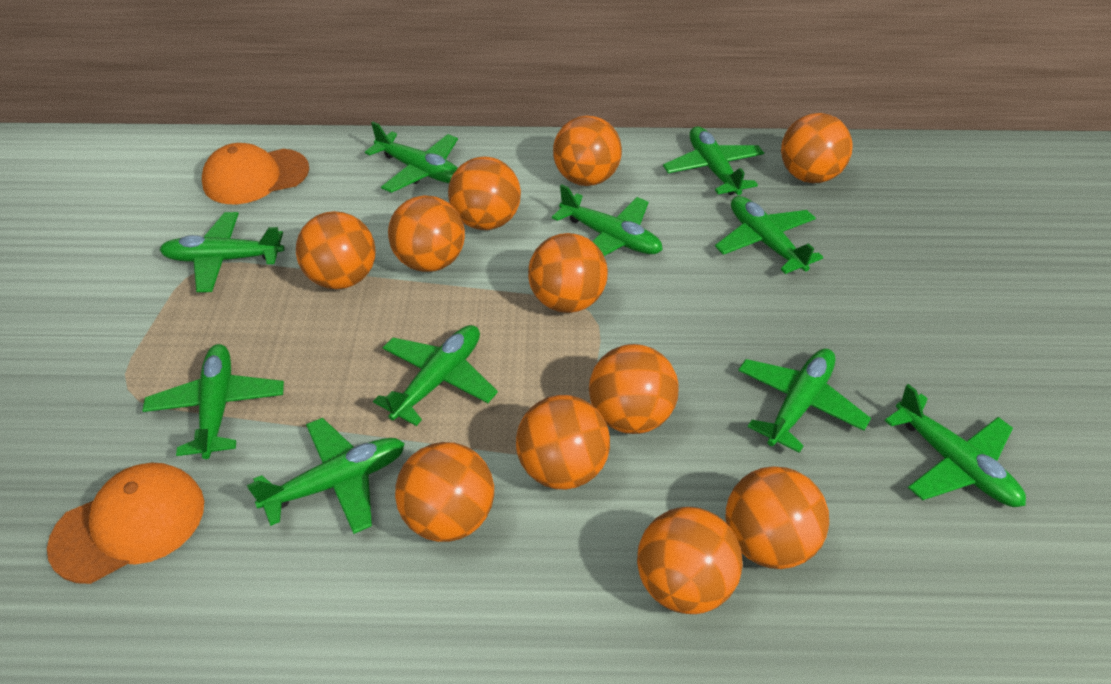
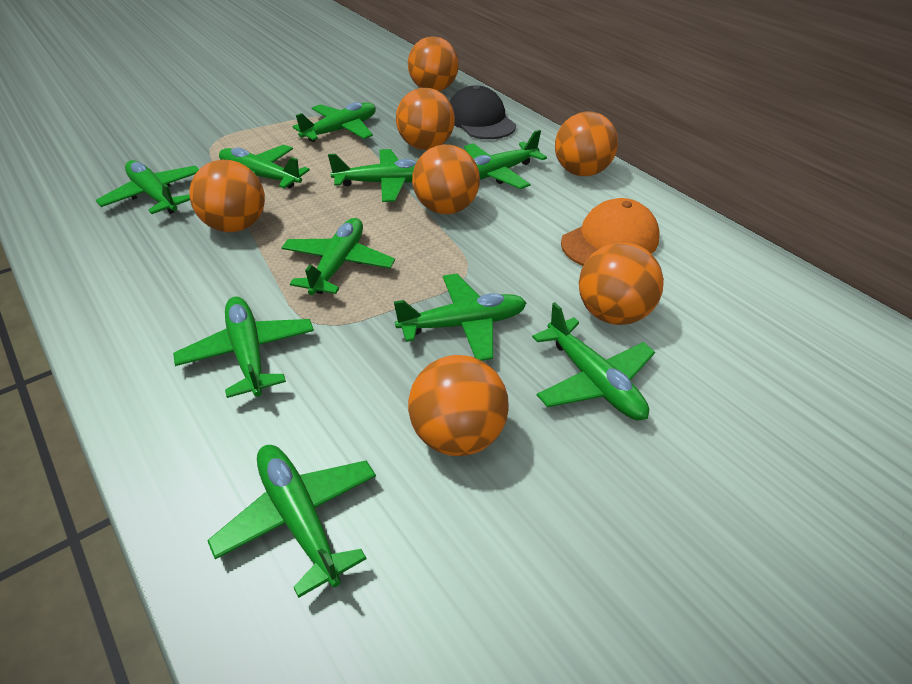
black cap: none = 0 -> [450,85,516,139] = 1
orange ball: [296,211,376,289] [388,195,465,272] [395,442,494,542] [448,157,521,230] [516,395,610,490] [528,233,608,313] [553,116,622,186] [589,344,679,434] [637,507,743,614] [726,466,829,569] [781,113,853,183] = 11 -> [189,160,265,232] [396,88,455,150] [408,36,459,91] [408,355,509,456] [412,144,480,214] [555,111,618,176] [579,242,664,325] = 7
orange cap: [47,463,204,584] [202,143,309,204] = 2 -> [561,198,659,266] = 1

